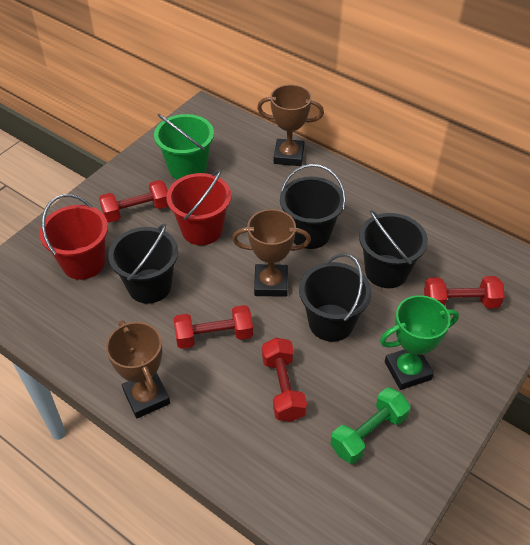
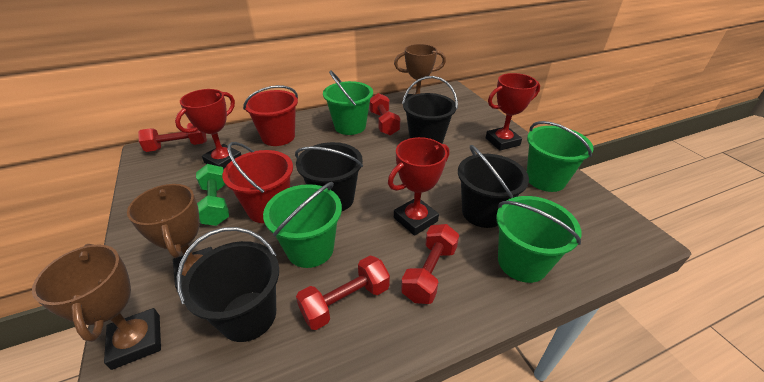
green bucket: [154,114,214,180] = 1 -> [263,182,342,268] [323,70,373,135] [496,196,582,283] [527,121,594,192] = 4
green trophy: [380,295,459,390] = 1 -> none = 0
red trophy: none = 0 -> [175,89,241,169] [388,137,449,236] [486,73,540,151] = 3

